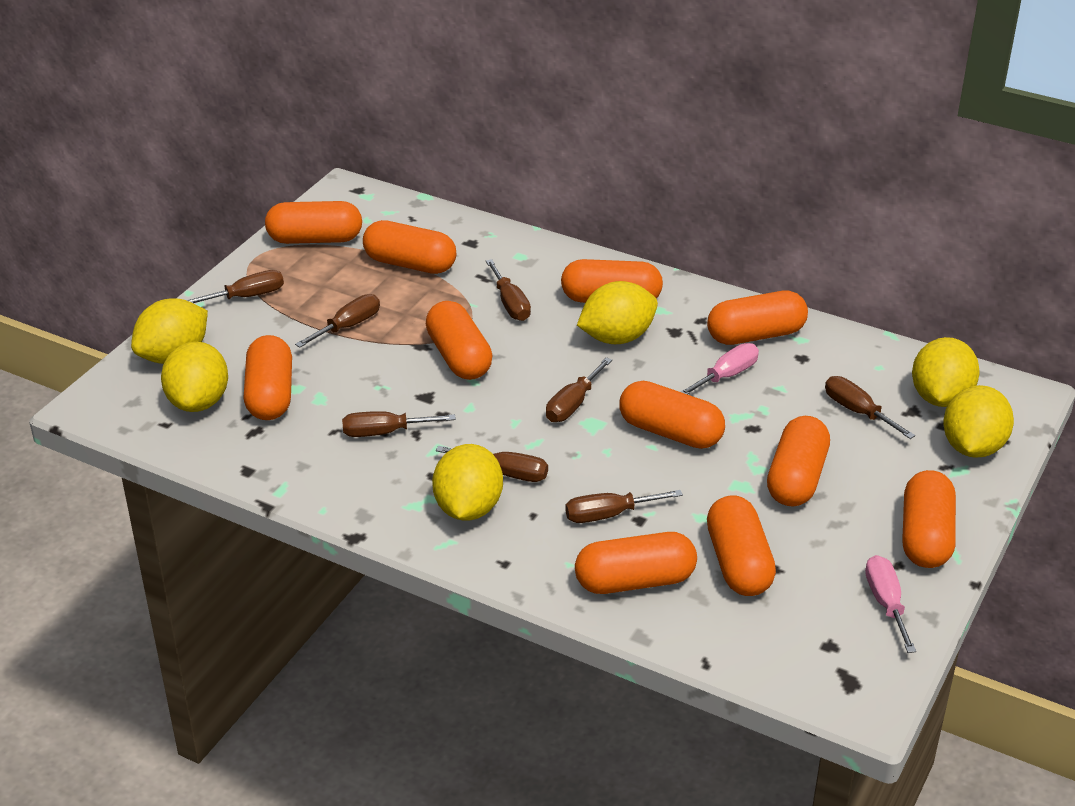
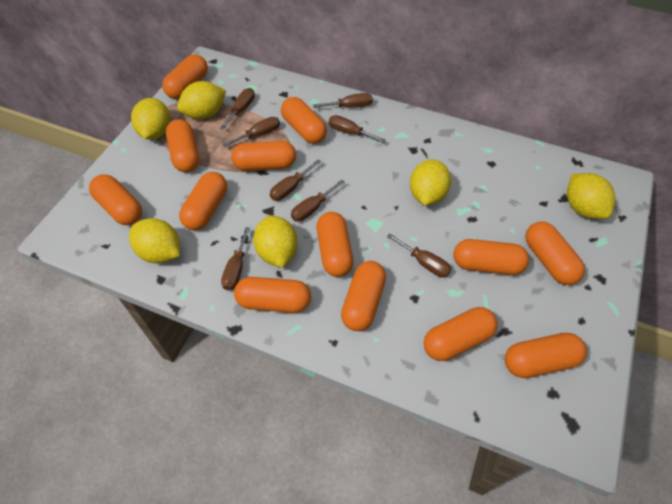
orange capsule: [243,335,292,420] [265,201,362,244] [363,220,457,274] [426,301,493,380] [561,259,663,303] [575,532,697,594] [619,381,725,449] [707,291,808,345] [707,495,776,596] [767,416,830,507] [902,470,956,568] = 11 -> [89,174,142,225] [162,54,208,99] [166,119,199,172] [179,172,227,230] [231,141,296,171] [234,277,311,313] [281,97,327,144] [317,212,354,277] [341,261,386,331] [424,307,498,361] [453,239,529,275] [505,333,587,378] [525,222,585,285] = 13
pink screwdriver: [680,343,759,395] [865,555,916,653] = 2 -> none = 0

